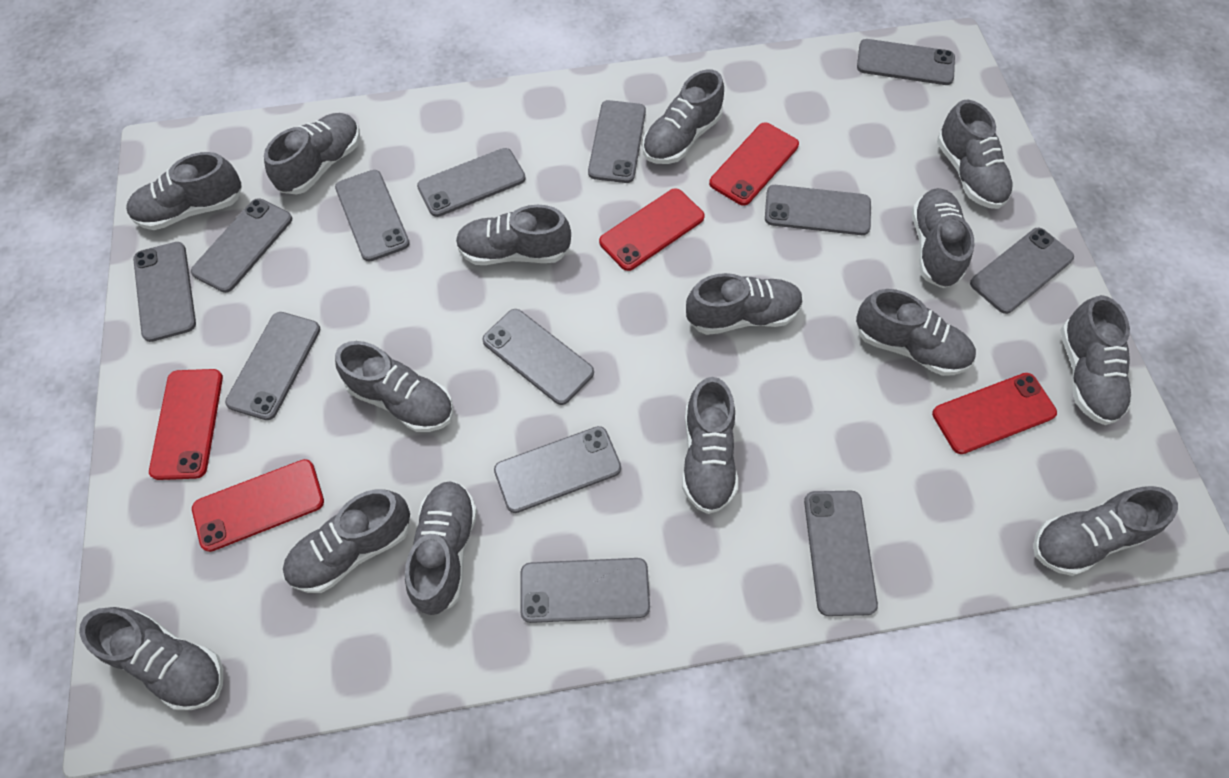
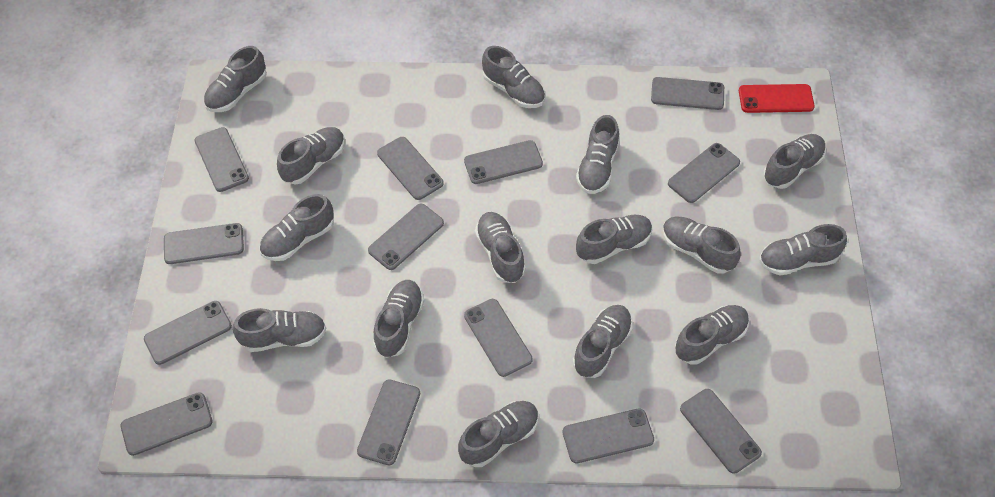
red phone: [149,369,223,480] [192,459,324,552] [599,188,705,271] [709,122,799,206] [932,373,1057,454] = 5 -> [739,84,815,113] = 1

